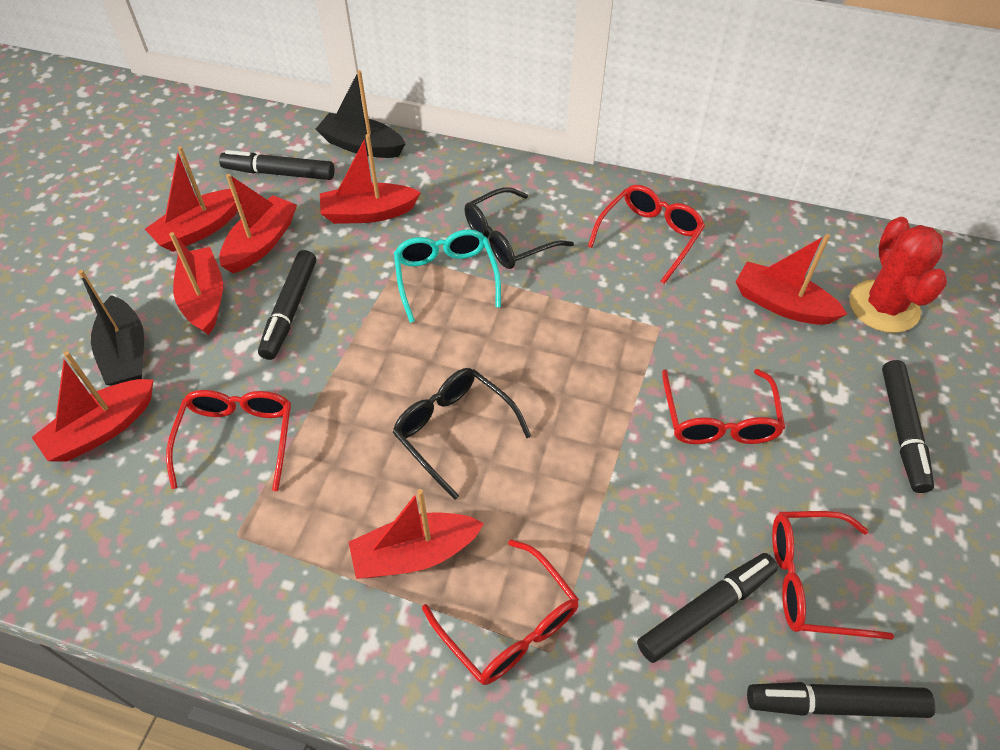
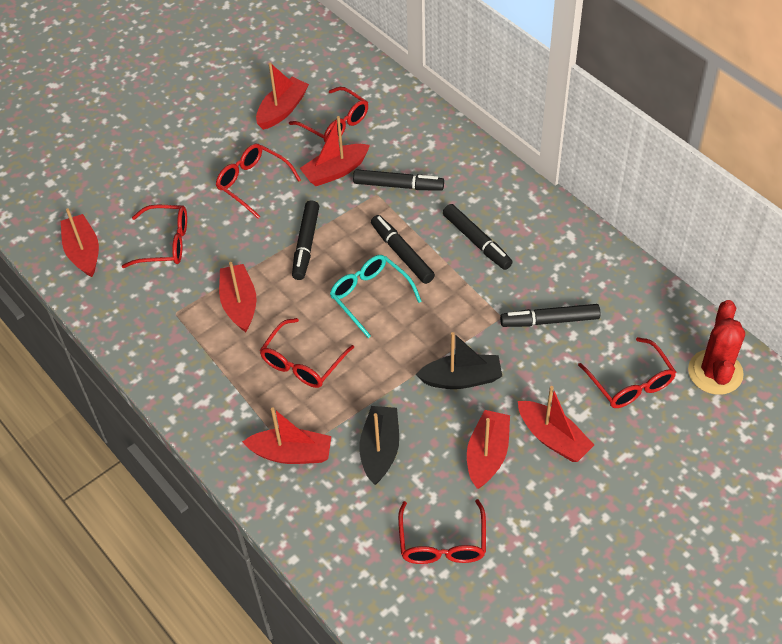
black glasses: [393,368,531,500] [464,187,574,269] = 2 -> none = 0
red glasses: [166,390,291,491] [422,539,579,685] [588,185,705,284] [662,369,785,444] [772,511,894,640] = 5 -> [122,205,187,268] [216,144,301,218] [260,318,354,388] [289,87,368,142] [398,499,486,564] [578,337,676,408] = 6

